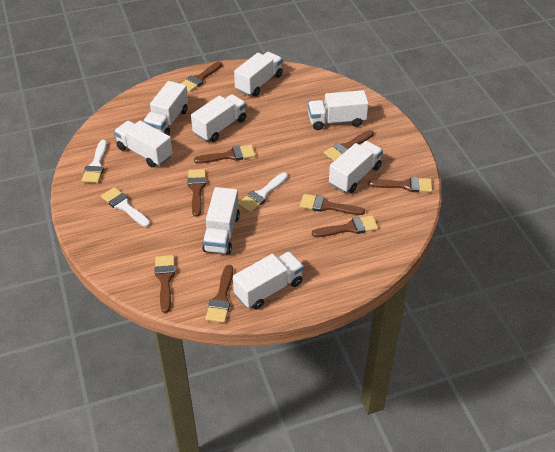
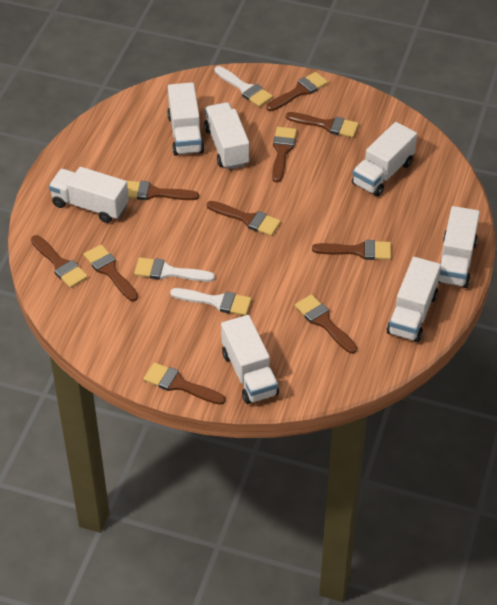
brown brush: [155,255,175,313] [180,61,222,92] [188,169,206,217] [194,145,255,163] [205,265,233,323] [300,194,365,215] [312,215,378,237] [324,130,374,161] [368,177,432,192] = 9 -> [31,235,88,288] [84,245,138,301] [127,181,199,200] [143,362,225,405] [207,201,281,236] [266,72,328,111] [272,127,297,183] [286,112,359,138] [295,294,357,354] [312,240,391,260] = 10
white truck: [114,121,173,167] [143,81,188,135] [191,94,246,142] [202,187,240,255] [233,251,304,310] [234,52,283,96] [308,90,369,130] [329,141,383,193] = 8 -> [49,167,129,223] [167,82,205,156] [204,102,249,169] [221,315,279,404] [352,122,417,197] [387,257,441,342] [438,206,480,288] = 7

